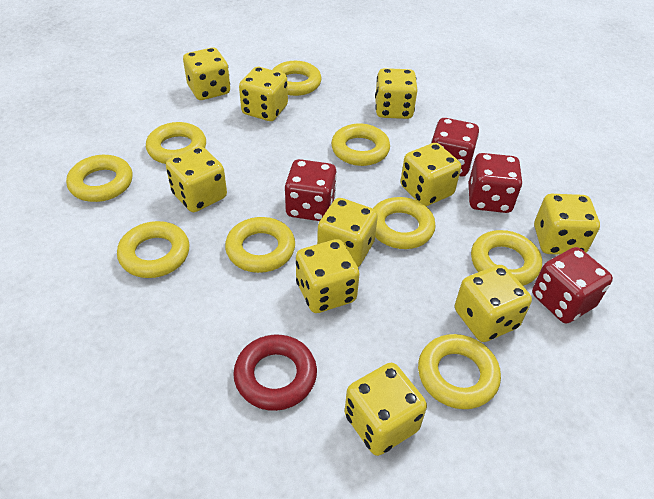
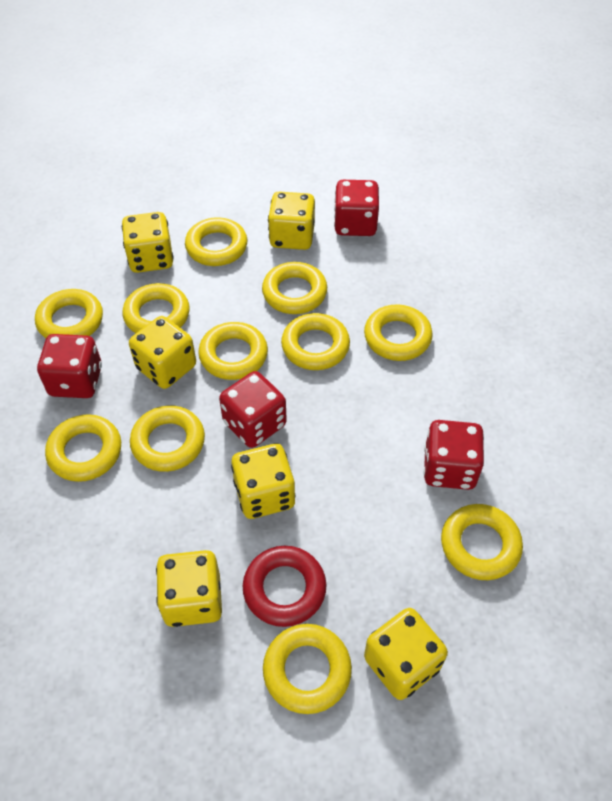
yellow dice: [166,146,227,212] [183,47,230,100] [239,67,288,121] [296,239,360,313] [317,198,378,267] [345,363,427,456] [375,68,418,119] [400,143,461,206] [455,265,532,342] [534,194,600,255] = 10 -> [122,212,174,273] [129,316,196,389] [156,550,222,627] [231,444,295,519] [268,191,315,250] [364,608,448,700] = 6
yellow ring: [66,155,133,202] [117,221,189,278] [146,122,206,164] [225,217,295,273] [272,61,322,96] [331,123,390,166] [373,197,436,249] [418,334,501,409] [471,230,542,286] = 9 -> [35,289,103,338] [45,414,121,482] [123,283,190,333] [130,405,205,472] [185,217,247,266] [198,322,268,380] [262,262,327,314] [263,624,352,714] [281,313,350,370] [364,304,433,361] [441,504,523,580] = 11

